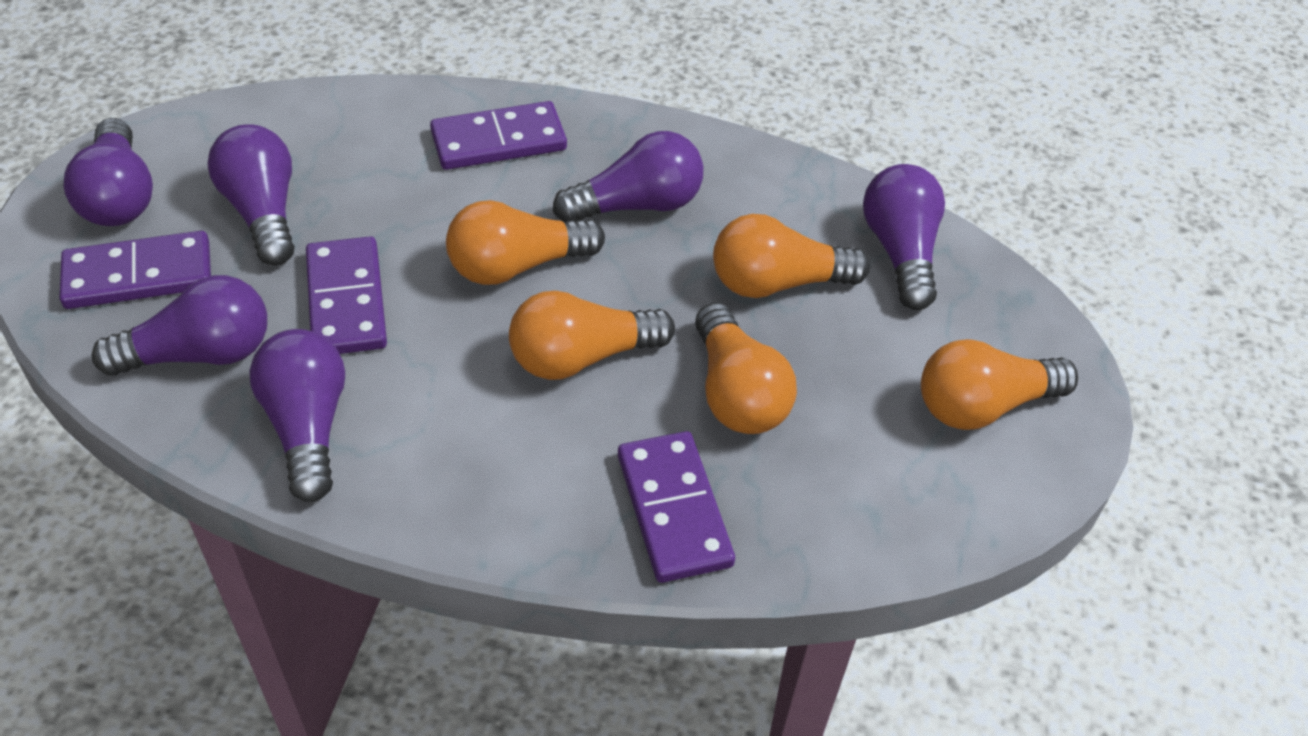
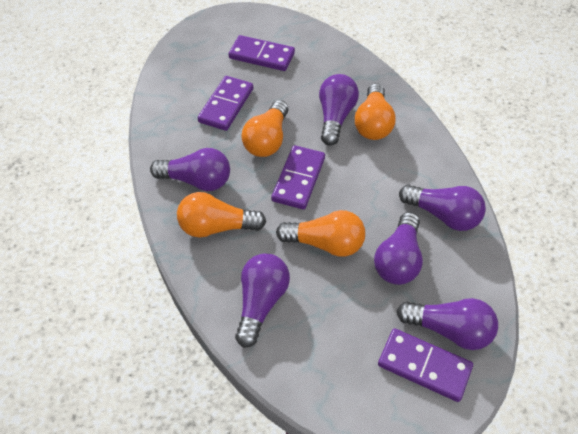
orange light bulb: [446,200,605,285] [509,291,675,380] [695,303,797,434] [713,214,870,298] [921,339,1078,430] = 5 -> [177,192,266,238] [241,100,288,157] [276,210,365,257] [355,83,396,140] = 4

